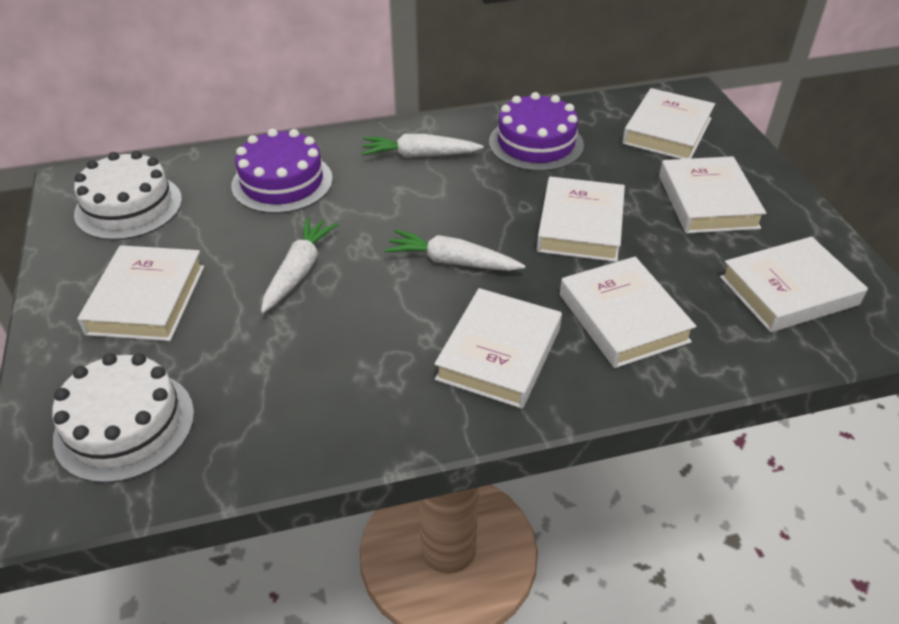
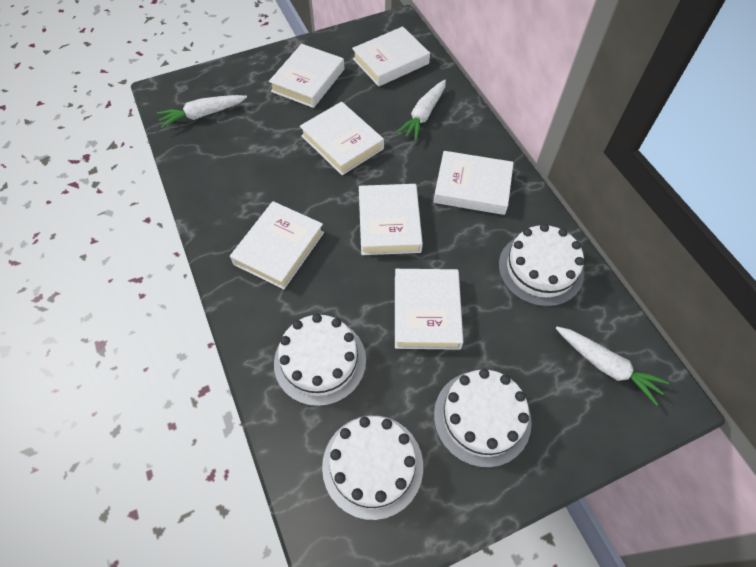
purple cake: [231,129,333,214] [489,92,584,171] = 2 -> none = 0
white cake: [52,353,194,483] [74,151,182,240] = 2 -> [274,314,366,406] [322,416,423,520] [434,369,532,468] [499,224,584,307] = 4

